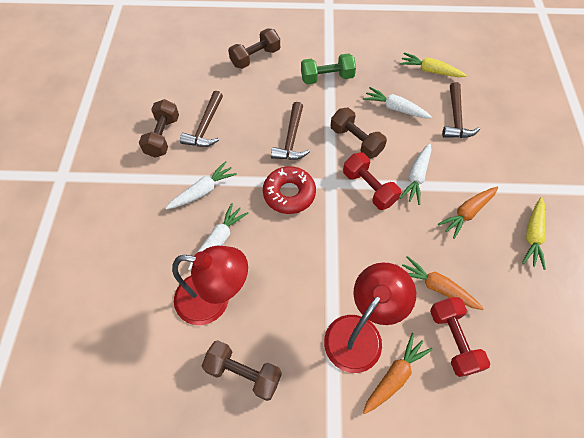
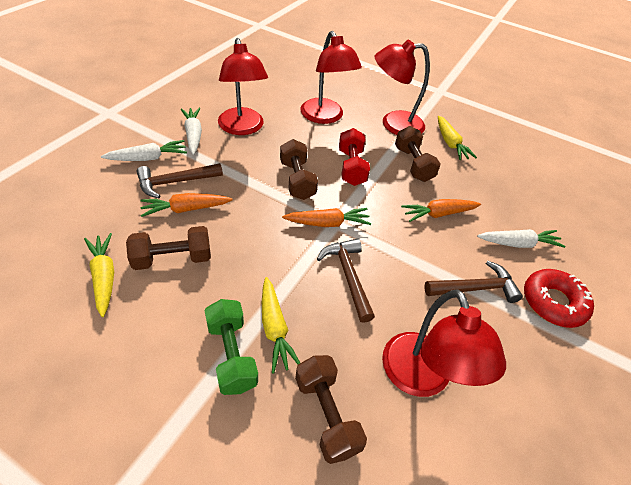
red dumbbell: [343,152,401,210] [430,297,490,377] = 2 -> [339,128,370,186] = 1
red lamp: [172,246,248,325] [324,263,416,373] = 2 -> [218,38,268,135] [301,31,362,124] [375,40,430,135] [382,289,506,397] = 4
white carrot: [166,161,237,210] [188,203,248,270] [363,87,432,118] [400,143,431,205] = 4 -> [101,140,187,161] [181,108,202,155] [477,229,565,248] = 3
yellow carrot: [400,53,467,77] [522,197,546,270] = 2 -> [84,233,114,317] [262,277,300,374] [438,116,477,160] = 3

